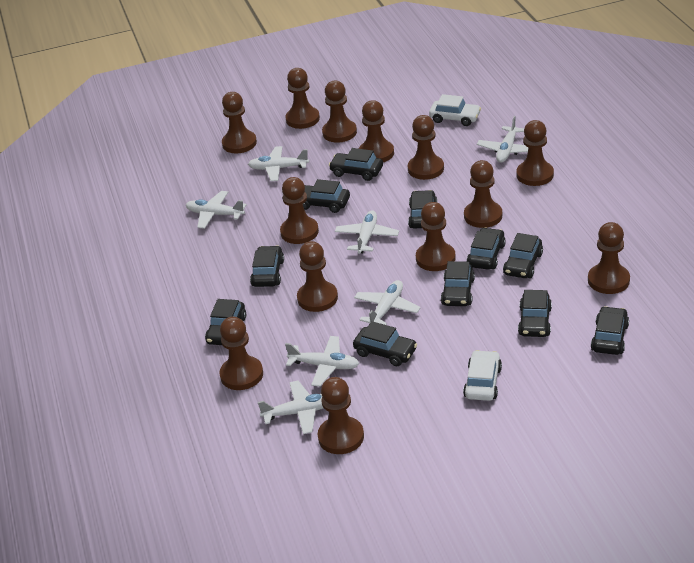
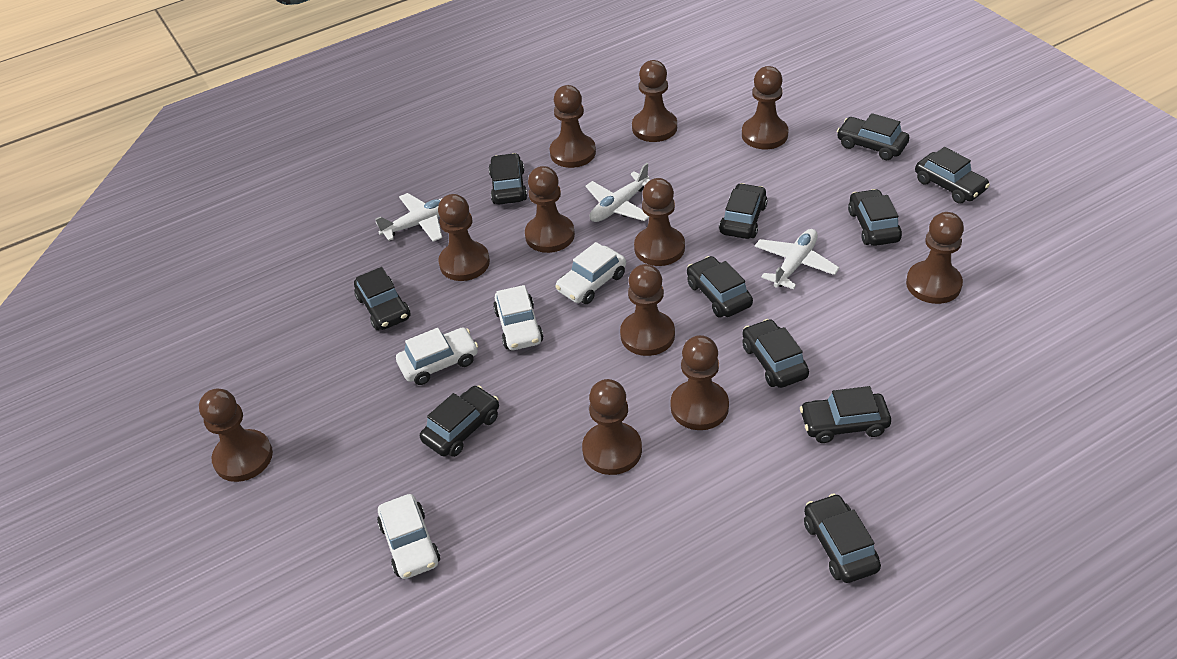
brown pawn: [219,316,263,390] [222,92,257,153] [280,177,319,244] [285,68,320,129] [297,241,338,312] [318,377,364,454] [322,81,357,143] [359,100,394,162] [408,115,444,180] [416,202,456,271] [464,160,502,228] [516,120,554,186] [588,222,630,294] = 13 -> [199,389,273,482] [438,194,490,281] [525,166,575,253] [550,85,596,168] [582,379,642,475] [620,264,675,356] [632,60,677,142] [634,178,685,266] [671,335,729,430] [742,66,789,149] [906,212,964,304] = 11
white car: [429,94,481,126] [463,350,502,401] = 2 -> [377,494,440,579] [396,327,478,385] [493,285,544,350] [555,242,626,304] = 4
white plane: [186,191,247,229] [248,146,309,181] [258,380,323,434] [285,336,359,387] [335,210,399,254] [354,280,421,325] [477,116,528,163] = 7 -> [375,193,443,242] [585,163,650,222] [755,229,840,290] = 3

